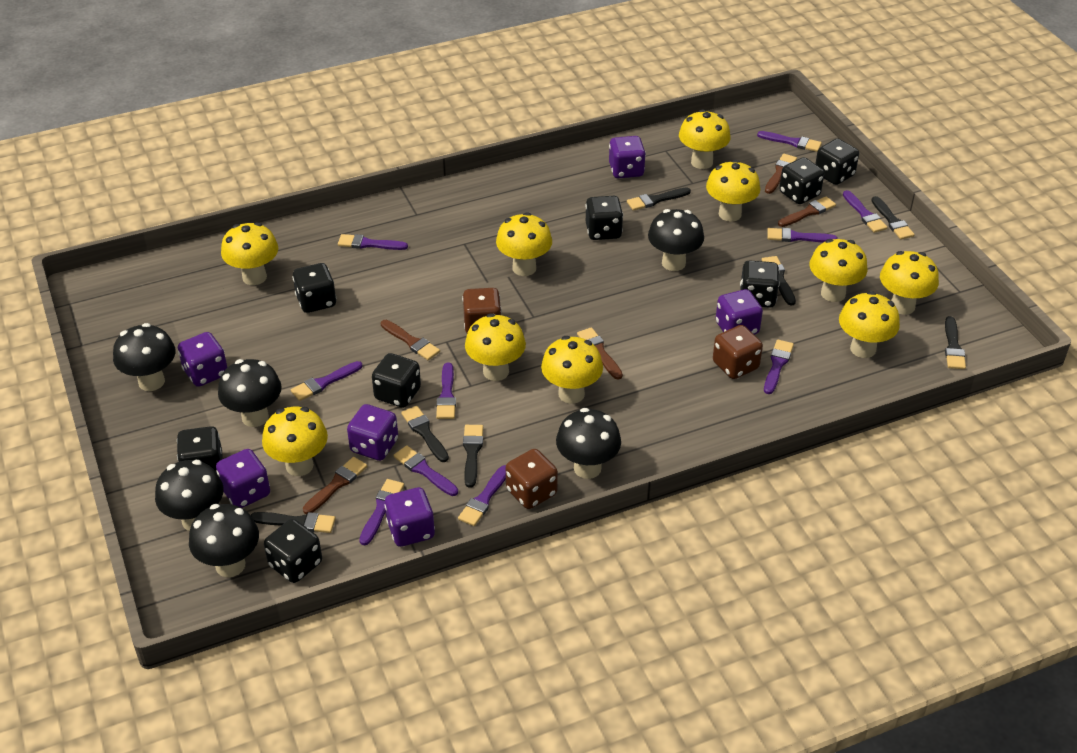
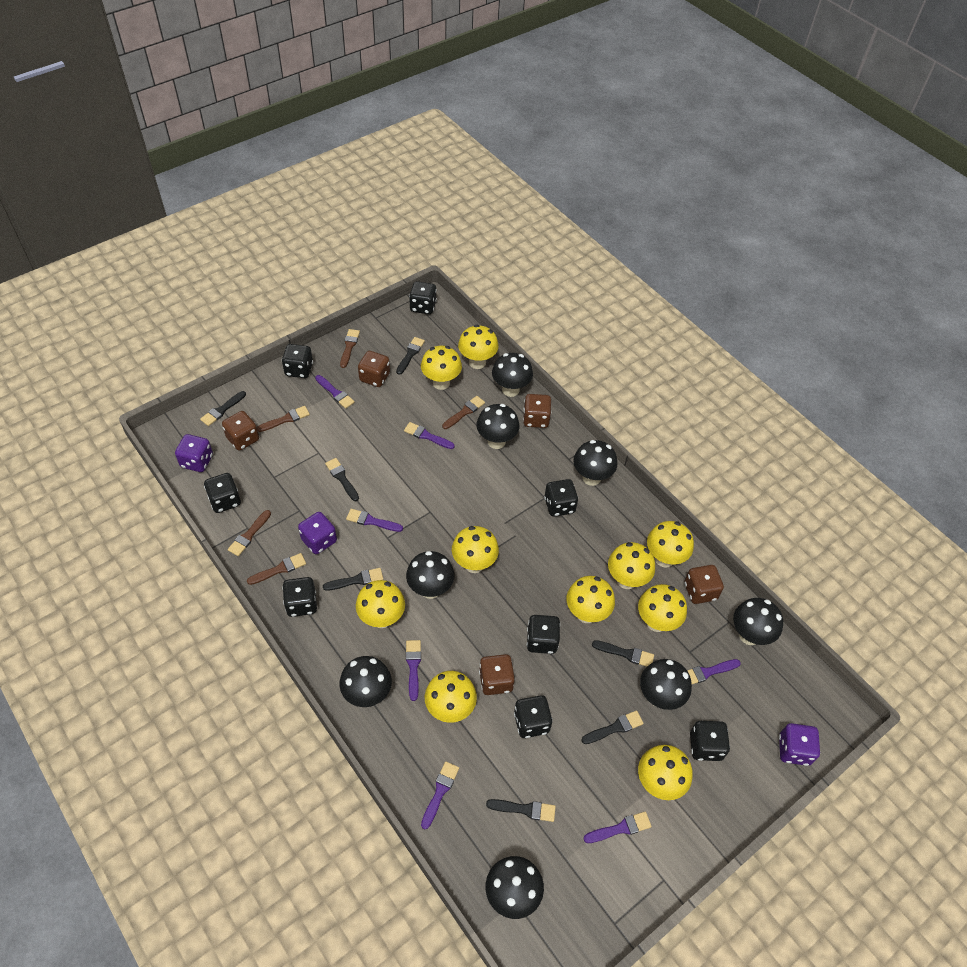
black mushroom: [113,323,175,391] [155,460,224,531] [189,504,259,577] [218,359,282,427] [556,408,621,479] [648,209,704,271] = 6 -> [340,656,392,707] [406,551,454,599] [477,404,519,449] [486,856,544,919] [492,353,533,397] [573,440,617,486] [640,659,692,710] [733,598,783,645] = 8
brown dice: [462,288,502,333] [506,449,558,509] [713,325,763,379] = 3 -> [222,411,259,451] [358,351,390,387] [479,654,515,695] [523,394,551,428] [684,565,724,604] = 5
purple brush: [291,361,362,401] [338,234,408,250] [359,479,404,545] [393,445,458,496] [436,363,456,419] [458,465,506,526] [757,131,822,152] [764,340,794,394] [767,228,837,242] [843,190,888,233] = 10 -> [315,375,355,409] [346,509,403,532] [404,422,455,449] [406,640,421,701] [421,761,459,829] [583,812,652,843] [687,659,741,684] = 7
purple dice: [178,332,227,387] [216,449,270,508] [347,404,398,461] [384,487,435,547] [609,136,646,178] [716,289,763,335] = 6 -> [175,434,213,472] [298,512,337,554] [779,723,820,766] = 3

